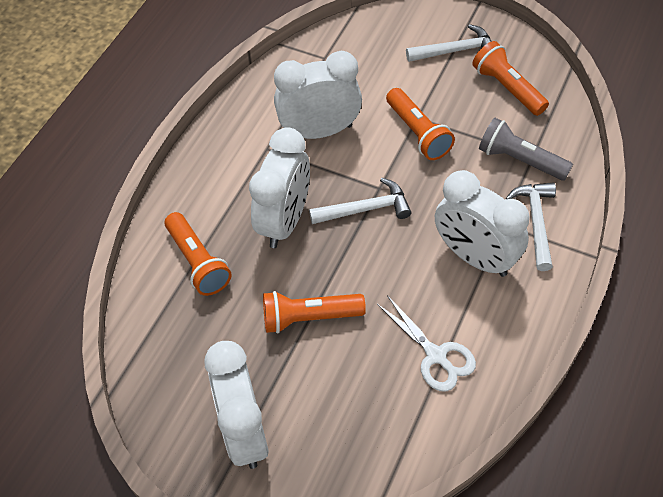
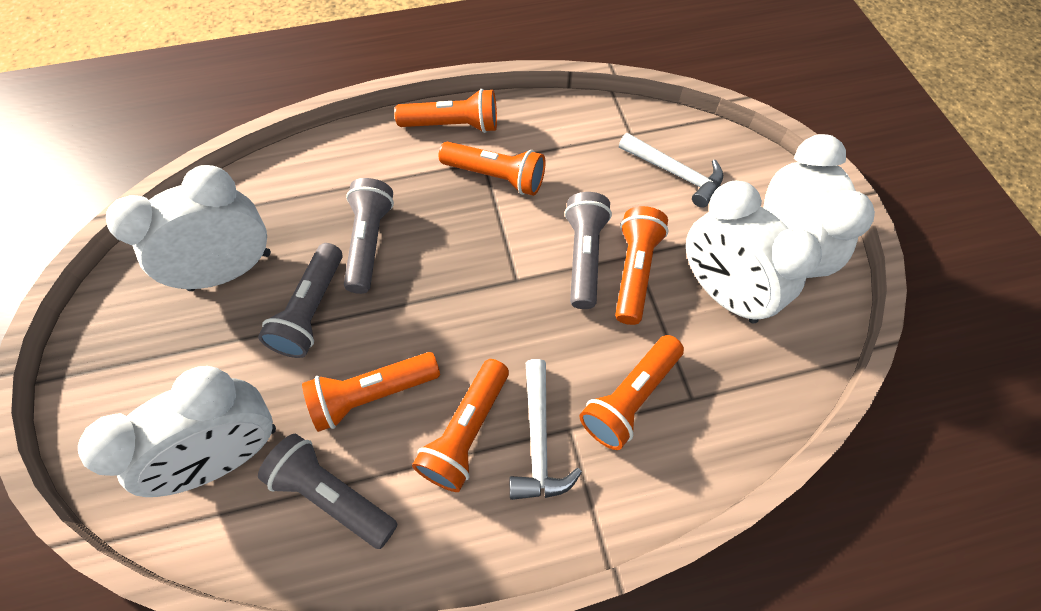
grey flashlight: [479,118,573,181] = 1 -> [258,243,343,358] [258,434,398,549] [344,178,394,294] [565,192,612,309] = 4
orange flashlight: [165,212,232,296] [263,291,366,333] [386,88,455,160] [472,41,549,116] = 4 -> [302,352,440,432] [394,89,497,133] [412,359,509,492] [439,142,546,196] [580,335,684,450] [615,206,668,325] = 6
white hammer: [309,178,411,224] [406,24,492,62] [506,183,556,271] = 3 -> [510,359,582,500] [619,133,723,208] = 2
white scissors: [377,295,476,392] = 1 -> none = 0

